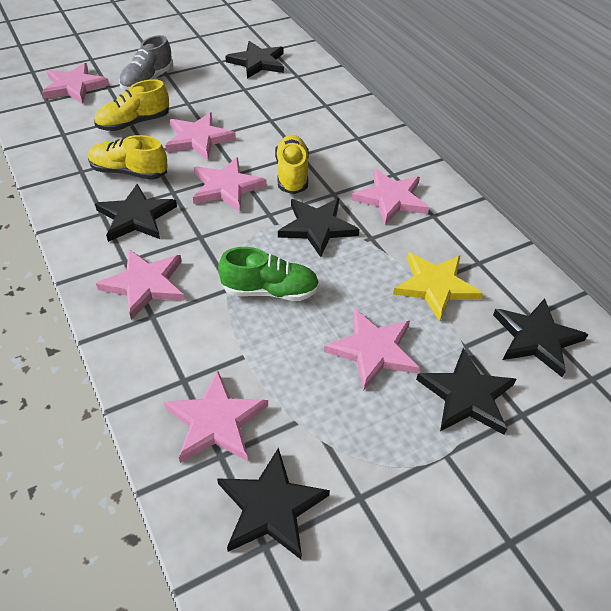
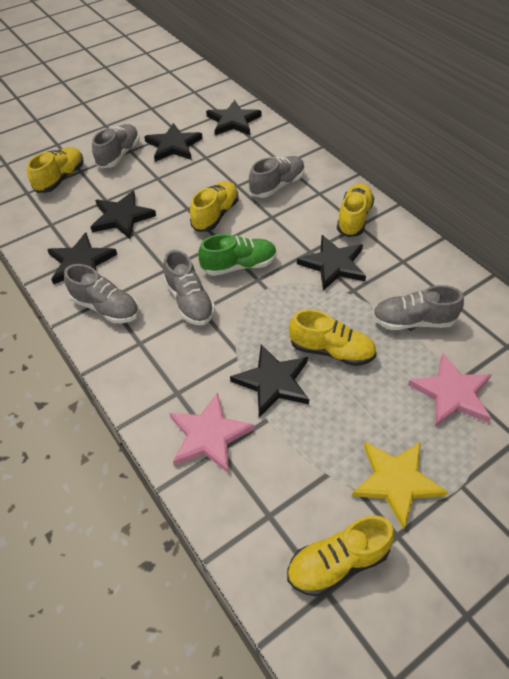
grey shoe: [119,35,173,91] = 1 -> [64,264,139,323] [92,124,140,168] [163,250,215,325] [249,156,305,198] [372,285,464,330] = 5
pink star: [42,63,109,104] [96,249,185,320] [164,371,268,463] [165,112,236,160] [193,157,267,212] [324,308,420,391] [352,169,429,225] = 7 -> [169,393,254,474] [408,353,492,426] = 2
yellow shoe: [88,135,168,180] [94,79,169,131] [275,135,309,194] = 3 -> [27,147,84,193] [190,181,238,232] [287,515,395,596] [289,309,377,366] [337,183,374,237] = 5

